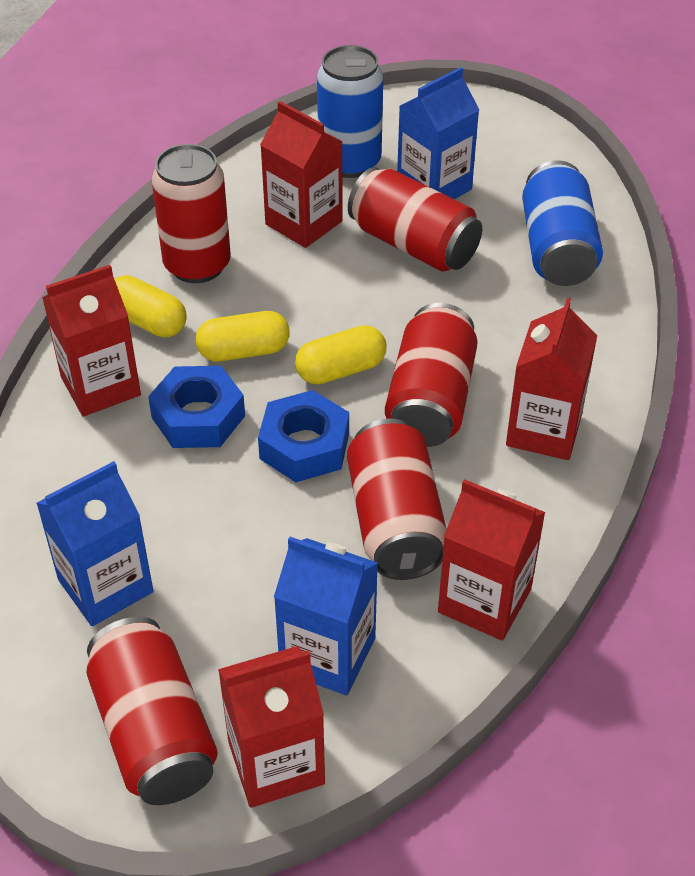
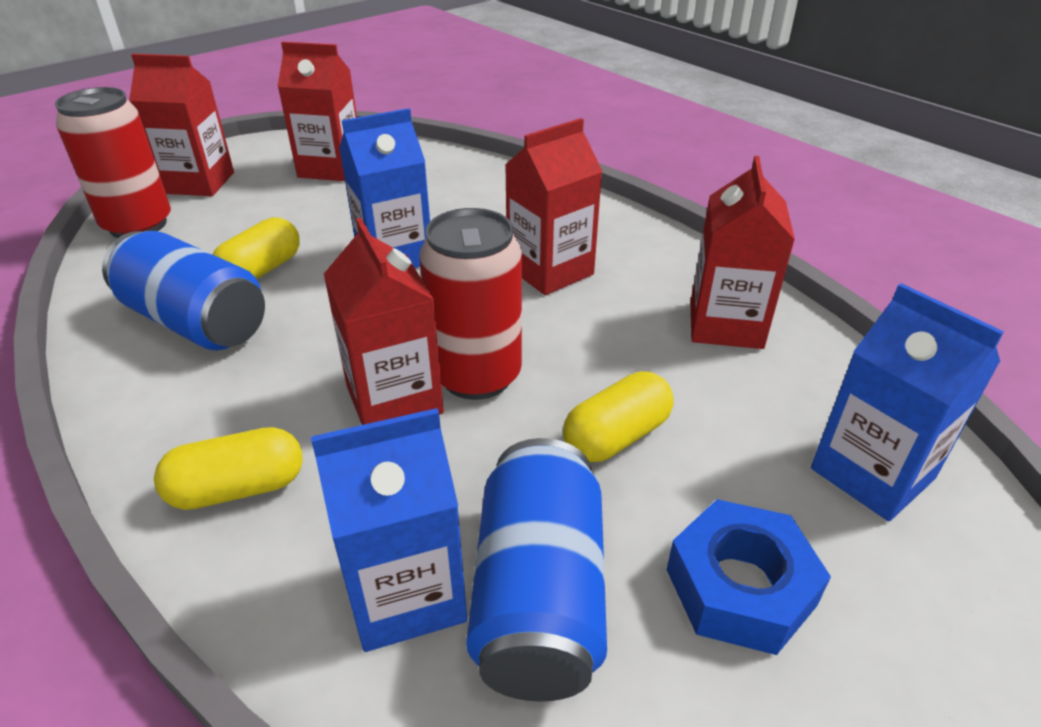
blue nut: [148,366,245,448] [258,390,349,482] = 2 -> [667,499,831,655] = 1
red can: [86,617,218,805] [151,144,231,283] [347,419,447,580] [348,167,482,271] [385,303,478,447] = 5 -> [55,87,171,238] [419,208,522,400] = 2

